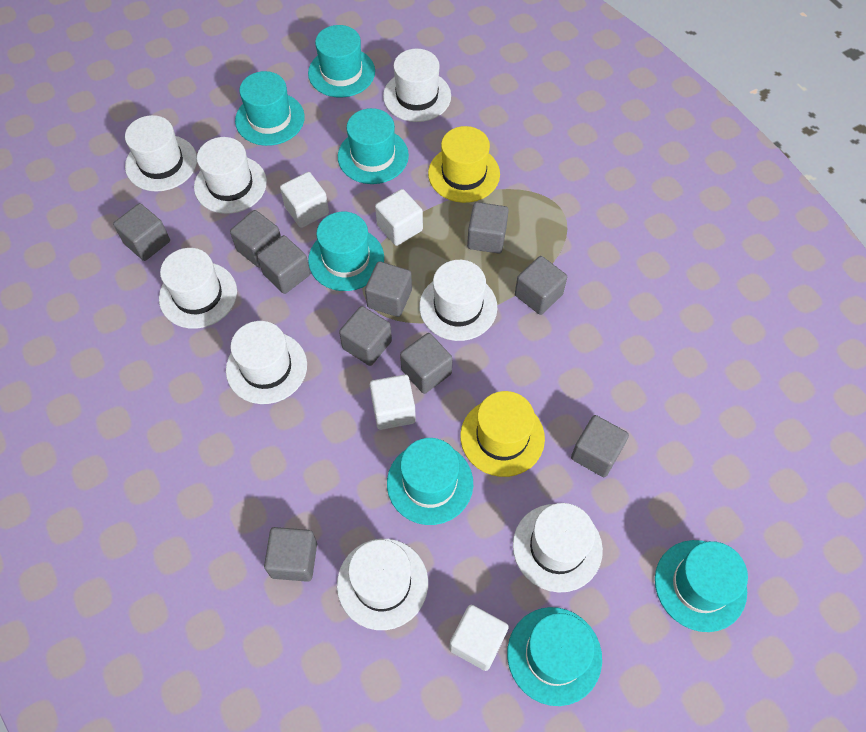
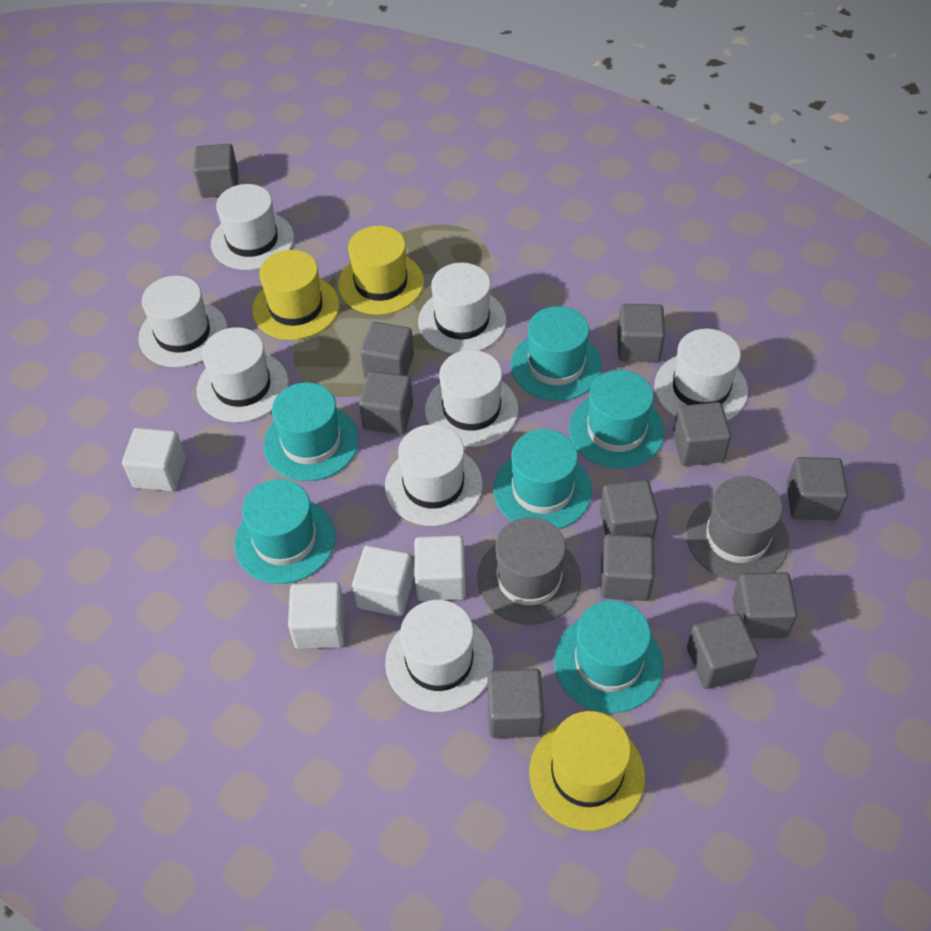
grey cube: [113,203,170,261] [230,210,281,268] [257,235,310,294] [264,527,317,582] [339,306,392,366] [365,261,412,317] [400,333,453,394] [467,202,509,254] [515,256,567,315] [571,415,629,477] = 10 -> [193,144,238,198] [359,371,413,435] [360,322,414,378] [488,668,544,738] [600,480,659,540] [601,534,655,601] [617,304,665,362] [673,402,731,466] [687,613,759,689] [733,572,797,639] [786,457,848,520] = 11
grey hat: none = 0 -> [477,517,581,625] [686,476,789,582] = 2
turquoise hat: [235,71,305,146] [308,25,375,98] [308,212,384,291] [338,108,409,184] [387,438,473,525] [507,607,602,706] [655,540,748,632] = 7 -> [234,479,335,584] [264,382,359,481] [493,429,592,529] [511,306,602,401] [554,600,663,713] [569,370,665,469] = 6
yellow hat: [428,126,500,203] [460,391,545,477] = 2 -> [252,250,339,340] [338,226,424,315] [529,711,645,831] = 3

